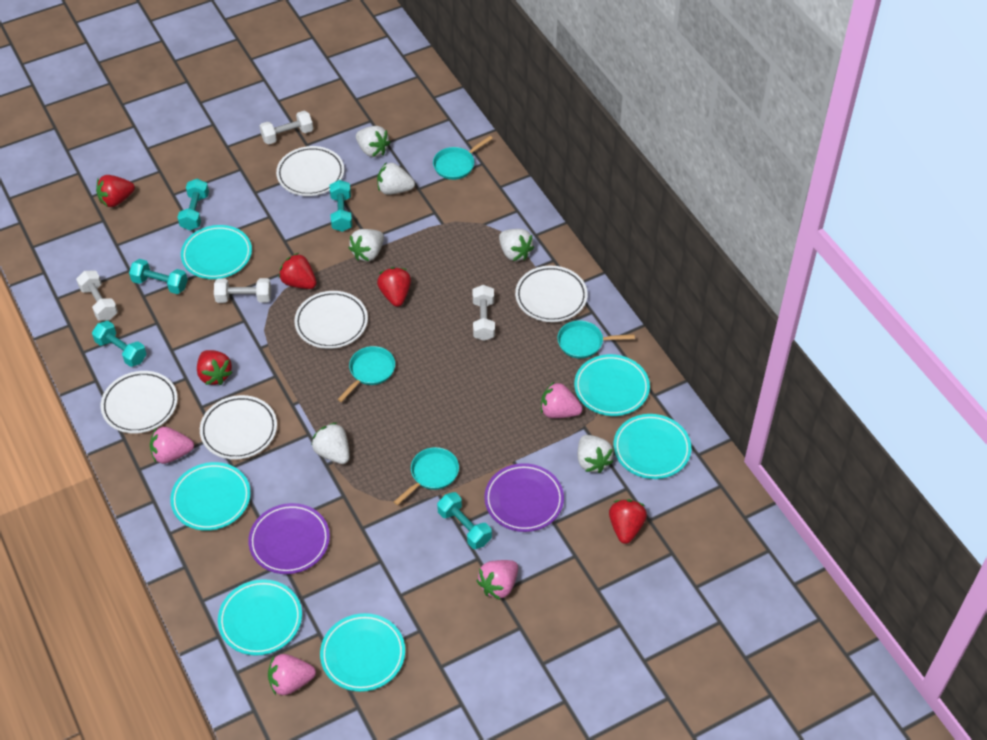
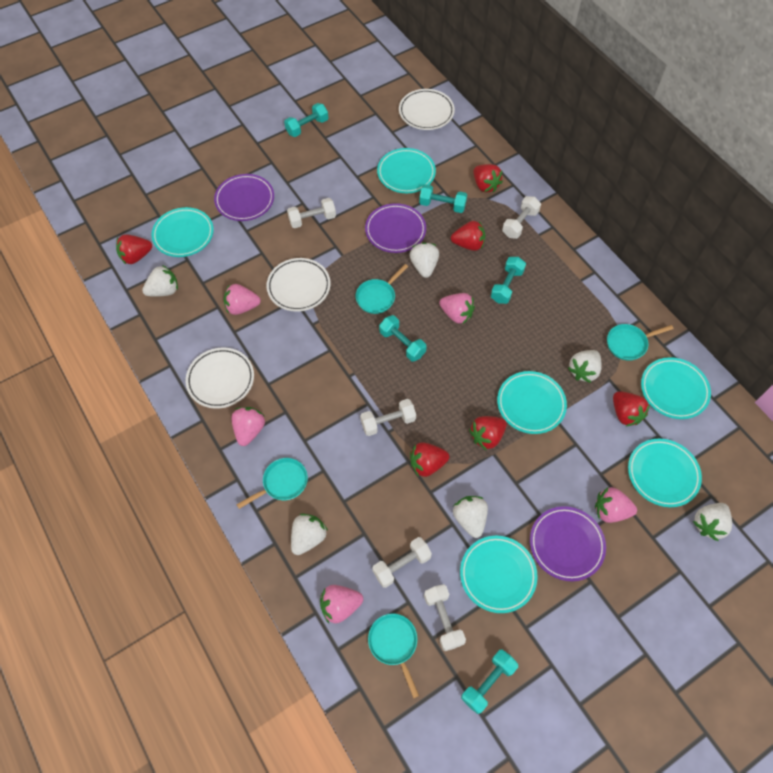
pink strawberry: [150,427,194,464] [268,654,316,695] [476,560,518,600] [541,382,583,418] = 4 -> [224,284,261,315] [232,407,265,446] [320,585,363,623] [439,293,475,324] [595,487,637,523] = 5
purple plate: [248,503,330,574] [484,463,564,532] = 2 -> [214,174,274,221] [365,203,426,253] [530,506,606,582] = 3
red strawberry: [96,175,135,207] [197,350,233,385] [279,253,317,289] [377,267,411,307] [609,499,647,544] = 5 -> [116,234,152,264] [410,442,449,477] [451,221,486,251] [469,416,507,450] [473,164,503,192] [613,391,650,426] = 6
white dumbbell: [76,271,118,321] [214,278,271,303] [260,111,313,144] [473,285,495,341] = 4 -> [287,198,336,228] [360,399,416,436] [372,537,432,588] [424,584,466,651] [502,196,541,239] = 5
white plate: [101,371,178,434] [200,395,277,460] [276,146,344,196] [294,291,368,349] [515,266,588,322] = 5 -> [185,348,254,409] [266,258,330,312] [399,89,455,130] = 3

